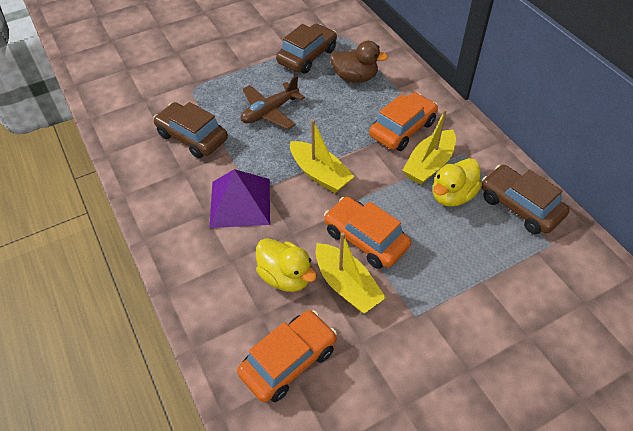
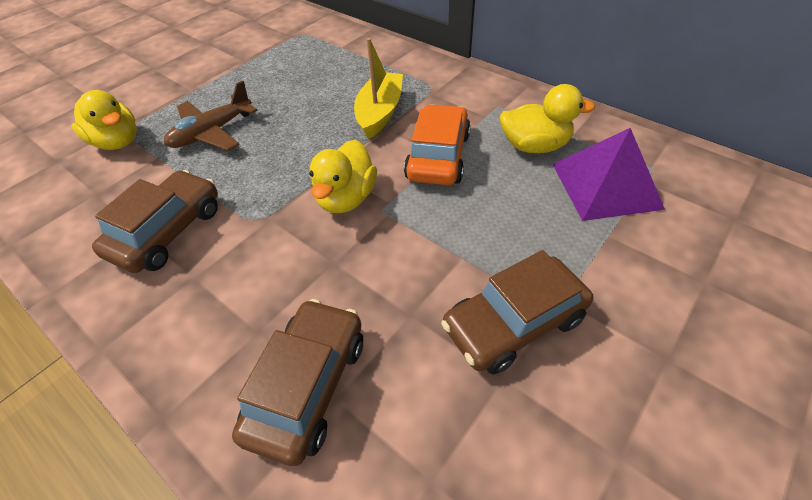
brown duck: [330,41,388,83] = 1 -> none = 0
orange car: [237,310,337,403] [324,196,411,269] [369,92,438,151] = 3 -> [404,104,471,185] = 1
yellow boat: [290,119,355,193] [316,232,386,314] [402,109,456,185] = 3 -> [354,38,403,139] = 1
yellow duck: [256,238,317,292] [433,158,482,207] = 2 -> [71,90,137,150] [309,140,377,213] [500,84,595,153] = 3

